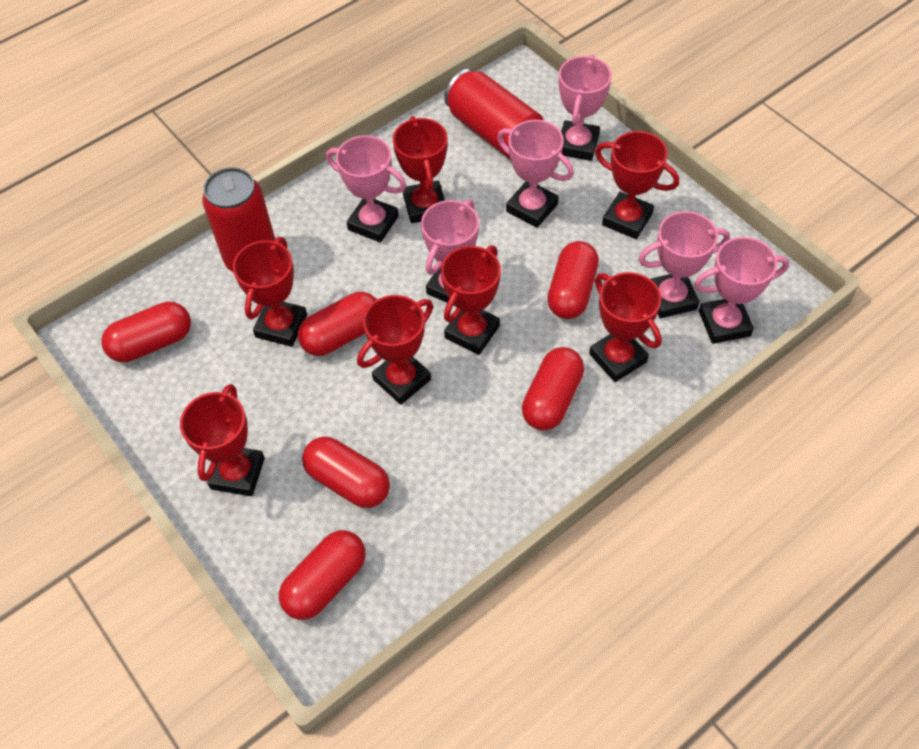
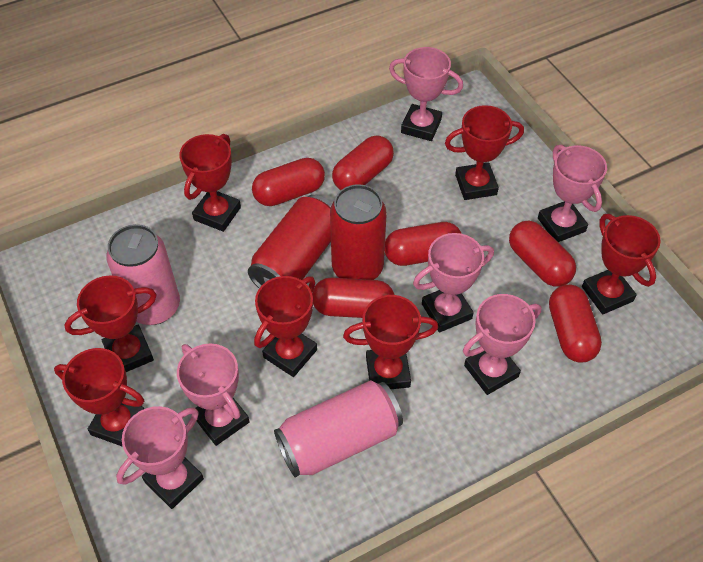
pink can: none = 0 -> [106,224,180,325] [274,380,403,478] = 2

